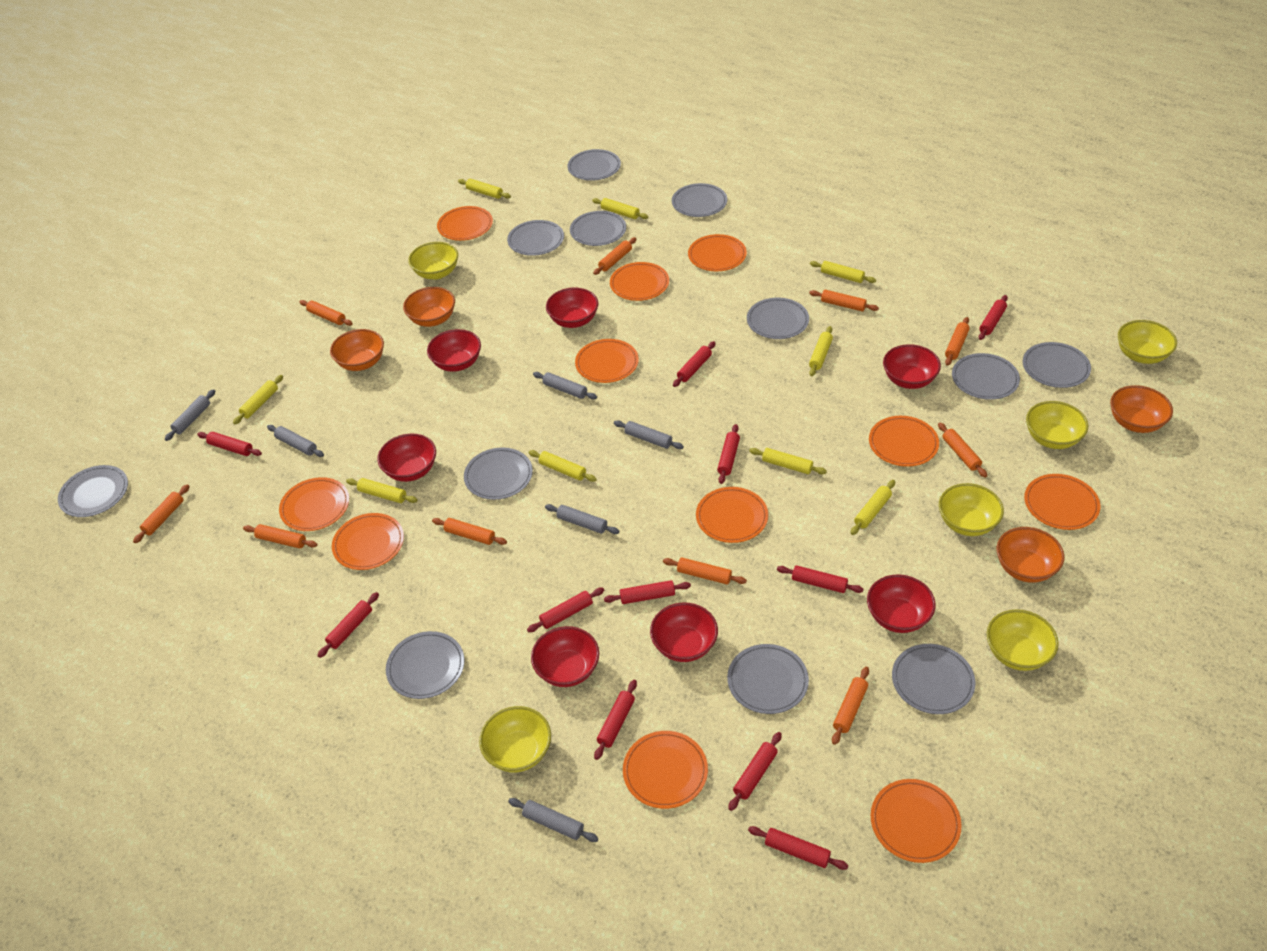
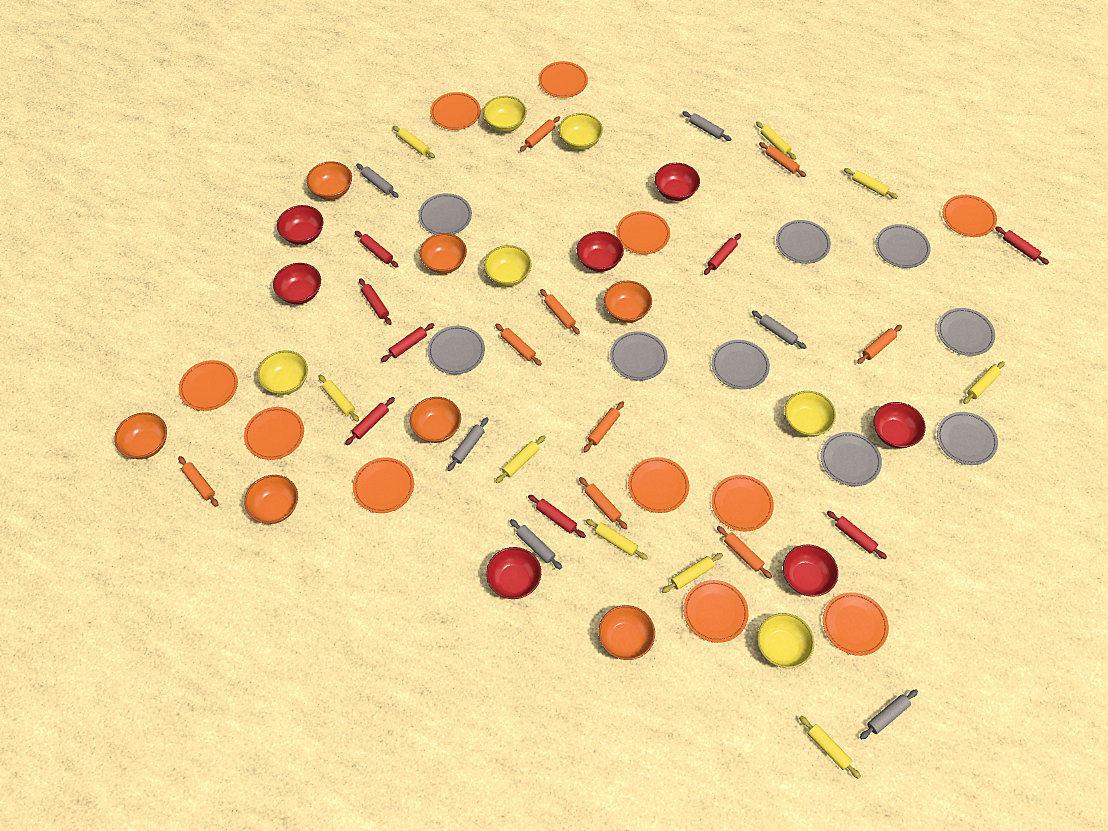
grey plate: [58,465,128,517] [386,631,464,699] [464,448,533,500] [507,220,564,256] [567,149,621,181] [570,211,626,246] [672,183,727,217] [727,644,809,714] [747,298,809,339] [892,644,975,714] [952,353,1020,400] [1023,342,1091,388] = 12 -> [418,193,472,235] [428,326,485,374] [610,331,668,381] [712,340,770,389] [776,220,831,264] [821,432,882,486] [875,224,930,268] [937,308,995,356] [937,412,998,465] = 9
orange bowl: [330,329,384,371] [403,287,455,327] [996,527,1064,583] [1110,385,1173,433] = 4 -> [114,412,167,459] [244,475,298,524] [307,161,352,200] [410,397,461,443] [420,233,467,274] [599,605,655,660] [604,281,652,323] = 7
orange rolling pin: [133,484,190,543] [243,524,317,548] [300,300,353,326] [432,518,507,545] [593,237,636,275] [663,558,747,584] [809,290,879,311] [832,667,869,745] [938,423,987,478] [945,317,970,366] = 10 -> [178,456,218,507] [495,323,542,366] [520,116,560,152] [540,289,580,335] [579,477,627,529] [583,401,624,452] [717,526,772,578] [759,142,806,177] [857,325,902,364] = 9
red rolling pin: [197,432,262,456] [317,592,379,658] [527,587,604,632] [594,680,637,760] [604,580,691,604] [673,341,716,387] [717,424,740,484] [728,732,782,811] [748,826,848,870] [777,565,864,593] [979,295,1008,340] = 11 -> [345,397,395,445] [355,231,398,268] [359,278,391,325] [381,323,434,362] [528,495,586,538] [704,233,741,275] [827,511,887,559] [995,226,1049,265] = 8

